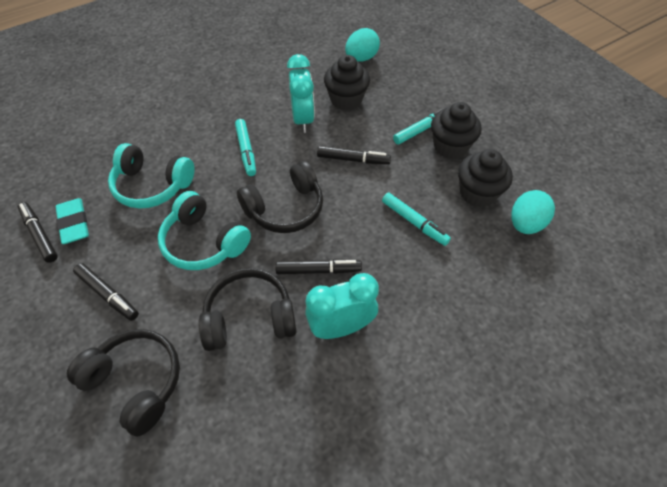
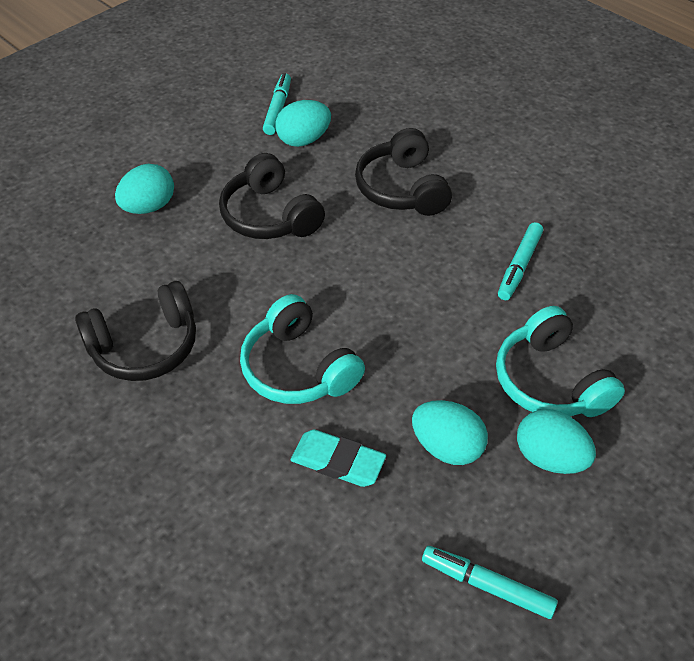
black cupcake: [324,55,370,111] [431,102,482,159] [458,149,513,207] = 3 -> none = 0
black marker: [18,202,58,263] [73,263,139,321] [275,259,362,274] [317,146,391,165] = 4 -> none = 0
turquoise clock: [287,54,315,133] [305,273,379,339] = 2 -> none = 0
turquoise egg: [345,28,380,61] [511,190,555,234] = 2 -> [115,164,174,214] [275,100,331,147] [412,400,488,465] [517,409,596,474] = 4

